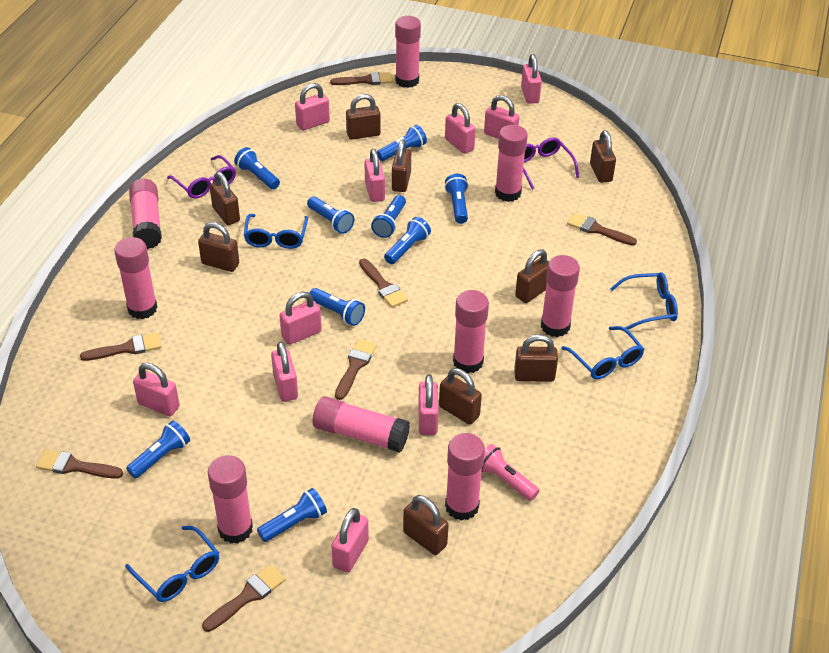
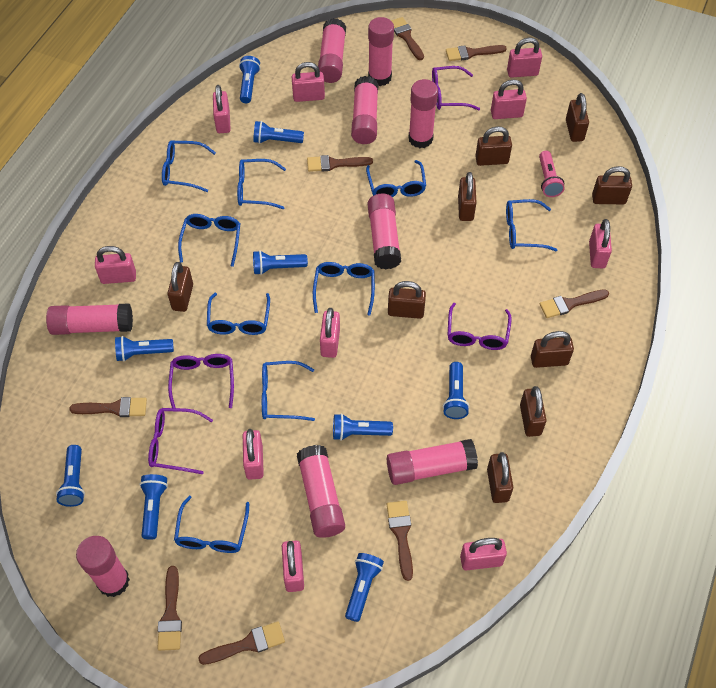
blue glasses: [125,526,219,602] [244,214,308,249] [561,326,644,379] [610,272,678,330] = 4 -> [162,140,216,192] [174,496,249,553] [178,214,240,267] [207,293,270,335] [237,159,286,209] [262,361,315,421] [313,262,375,316] [366,160,426,197] [506,199,557,251] = 9
brown brush: [36,450,123,479] [80,332,162,361] [202,564,286,632] [330,72,393,85] [335,339,377,400] [359,258,408,308] [567,213,637,246] = 7 -> [69,397,147,417] [157,566,182,651] [198,621,285,665] [307,155,373,172] [387,501,413,581] [391,17,424,60] [446,45,507,61] [540,289,609,318] = 8
purple glasses: [167,155,236,199] [523,137,579,190] = 2 -> [148,408,213,474] [168,354,234,408] [432,66,480,111] [447,303,512,350] = 4

